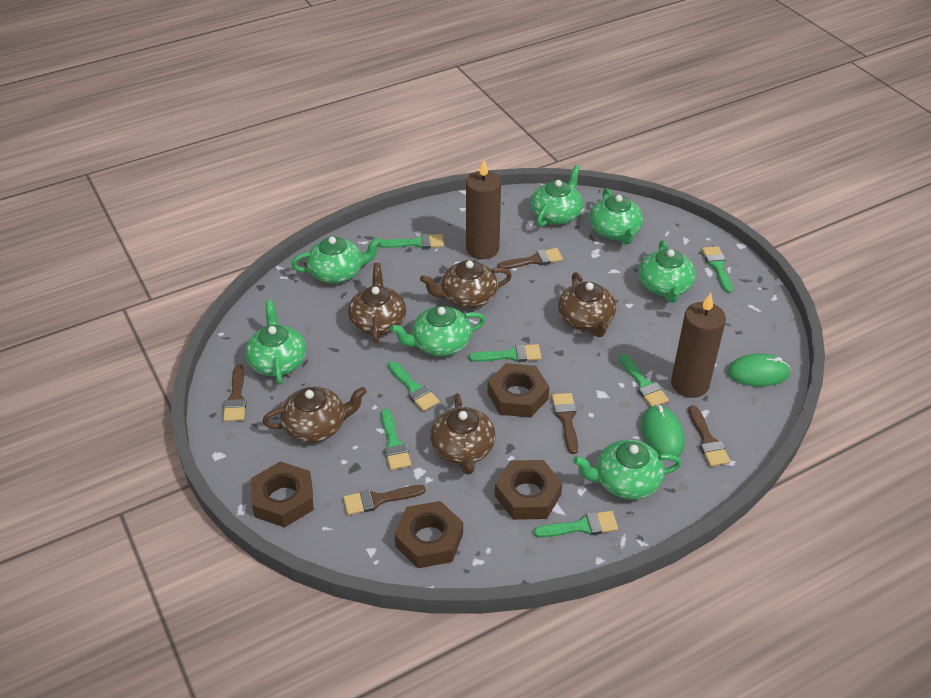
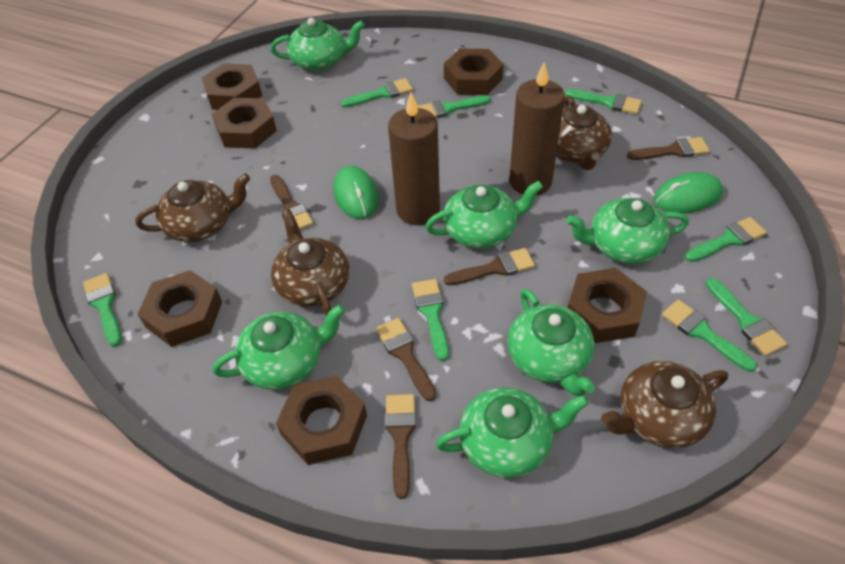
brown nut: [251,461,314,527] [394,501,463,568] [487,363,549,418] [495,460,563,520] = 4 -> [138,270,222,347] [202,63,262,110] [212,98,277,148] [276,375,367,465] [444,49,504,95] [568,268,647,343] = 6
brown teapot: [262,387,367,443] [348,263,406,343] [420,260,512,308] [430,393,496,475] [558,272,616,337] = 5 -> [135,173,250,242] [271,209,349,316] [556,95,612,170] [601,361,728,449] = 4
green brush: [379,234,444,249] [381,409,411,470] [388,361,440,411] [468,344,542,362] [534,511,618,538] [619,354,669,407] [702,246,733,293] = 7 -> [83,273,122,347] [341,78,413,107] [412,279,449,361] [418,95,491,118] [565,89,642,114] [662,299,757,372] [685,217,767,262] [706,278,787,356] = 8
green teapot: [245,300,306,385] [291,237,382,283] [390,306,485,356] [531,165,583,227] [573,440,682,500] [590,188,643,244] [639,240,696,303] = 7 -> [213,305,345,390] [271,18,365,71] [425,181,543,249] [436,387,589,478] [507,288,595,396] [566,198,689,264] = 6

